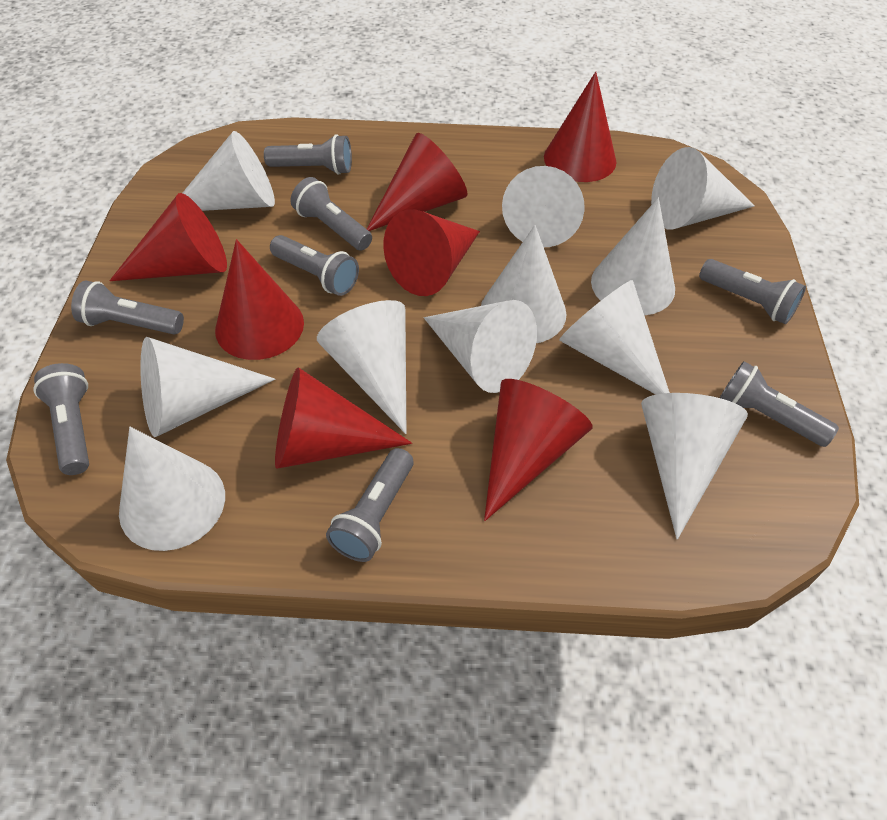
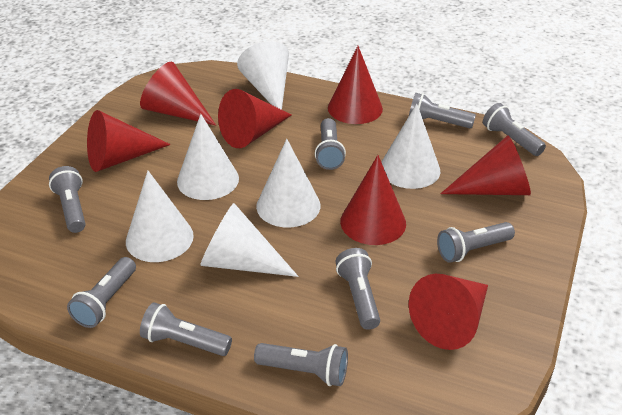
grey flashlight: [33,363,89,475] [71,281,184,335] [264,134,352,175] [270,235,359,296] [291,177,372,251] [326,448,414,562] [699,259,806,324] [720,361,839,447] = 8 -> [49,166,86,233] [67,257,136,328] [140,302,232,356] [254,343,348,386] [315,118,346,170] [336,248,380,330] [409,93,476,128] [437,222,515,263] [483,103,546,156] = 9
white cone: [119,427,225,551] [140,337,276,437] [183,131,275,211] [317,300,406,434] [424,300,537,393] [481,225,567,343] [502,166,585,247] [559,280,670,395] [591,198,675,315] [641,393,748,540] [651,147,755,230] = 11 -> [126,171,194,262] [177,114,239,200] [200,203,298,277] [237,41,289,110] [256,139,320,227] [381,104,440,189] = 6

